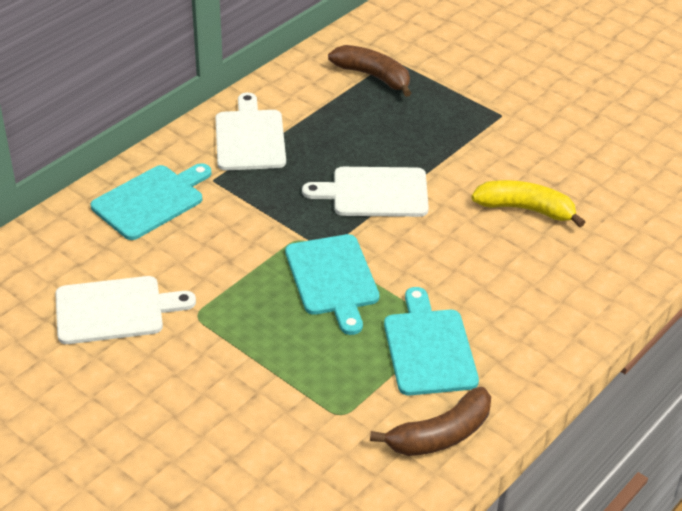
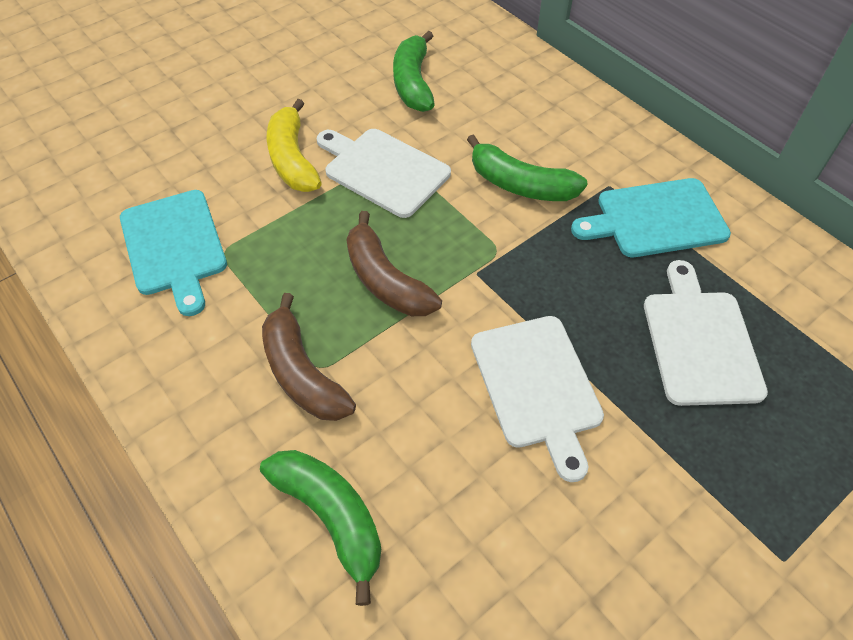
green banana: none = 0 -> [260,450,381,606] [393,31,435,112] [467,134,588,201] = 3
turquoise cutting board: [91,163,211,240] [285,234,380,335] [384,287,479,396] = 3 -> [120,190,227,316] [571,178,731,257] = 2

